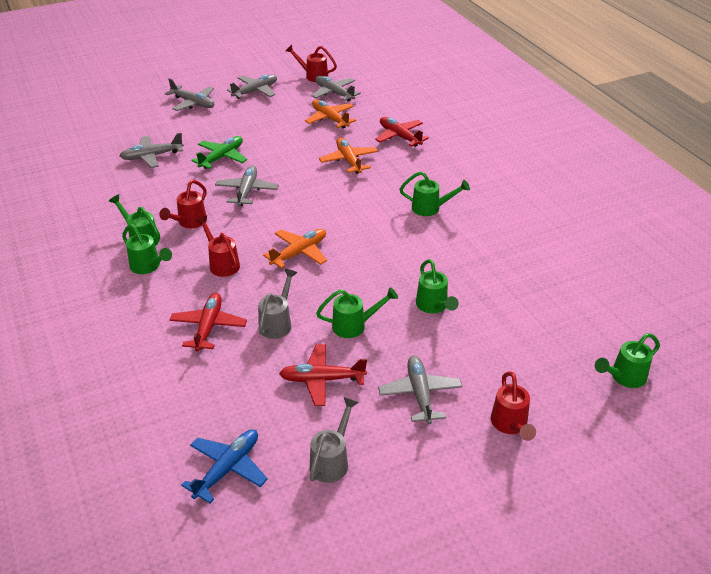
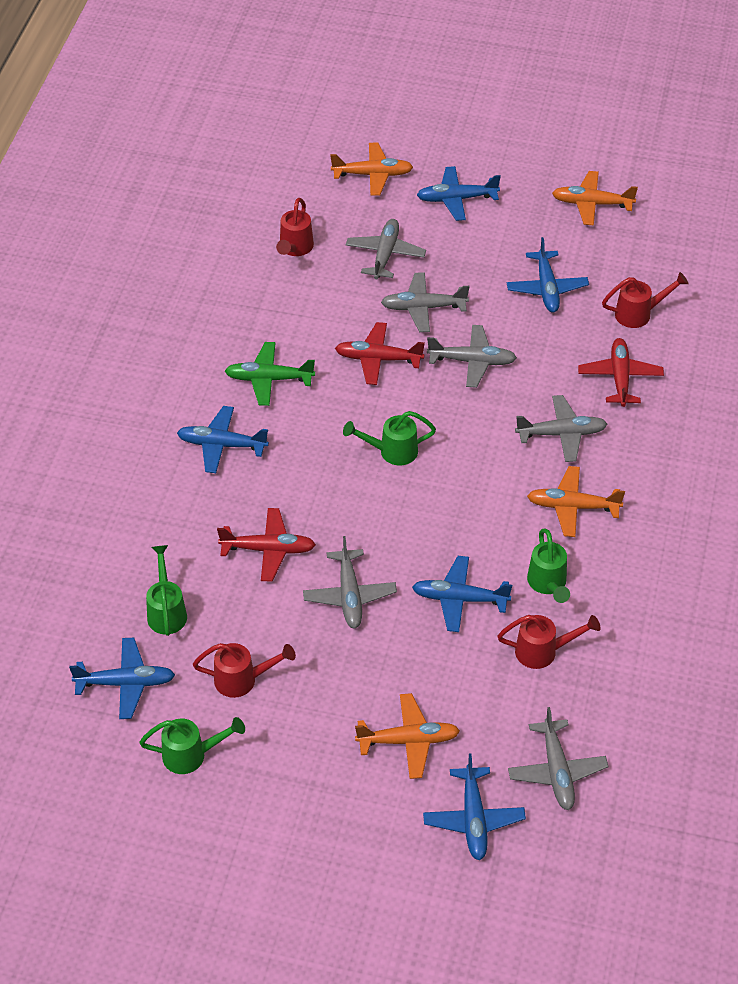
blue plane: [181,429,268,503] = 1 -> [69,638,175,719] [177,406,269,473] [412,556,512,632] [417,166,501,221] [423,754,526,860] [507,237,589,313] = 6
green watering can: [109,194,160,246] [122,224,172,274] [316,287,398,338] [400,171,470,216] [416,259,459,314] [595,333,660,388] = 6 -> [139,717,245,774] [146,545,187,636] [343,411,436,466] [527,528,570,603] = 4
grey watering can: [258,269,298,339] [310,397,359,483] = 2 -> none = 0
orange plane: [263,229,327,269] [305,100,356,128] [319,138,378,174] = 3 -> [330,143,413,196] [355,693,460,779] [527,466,625,537] [552,171,638,226] = 4

